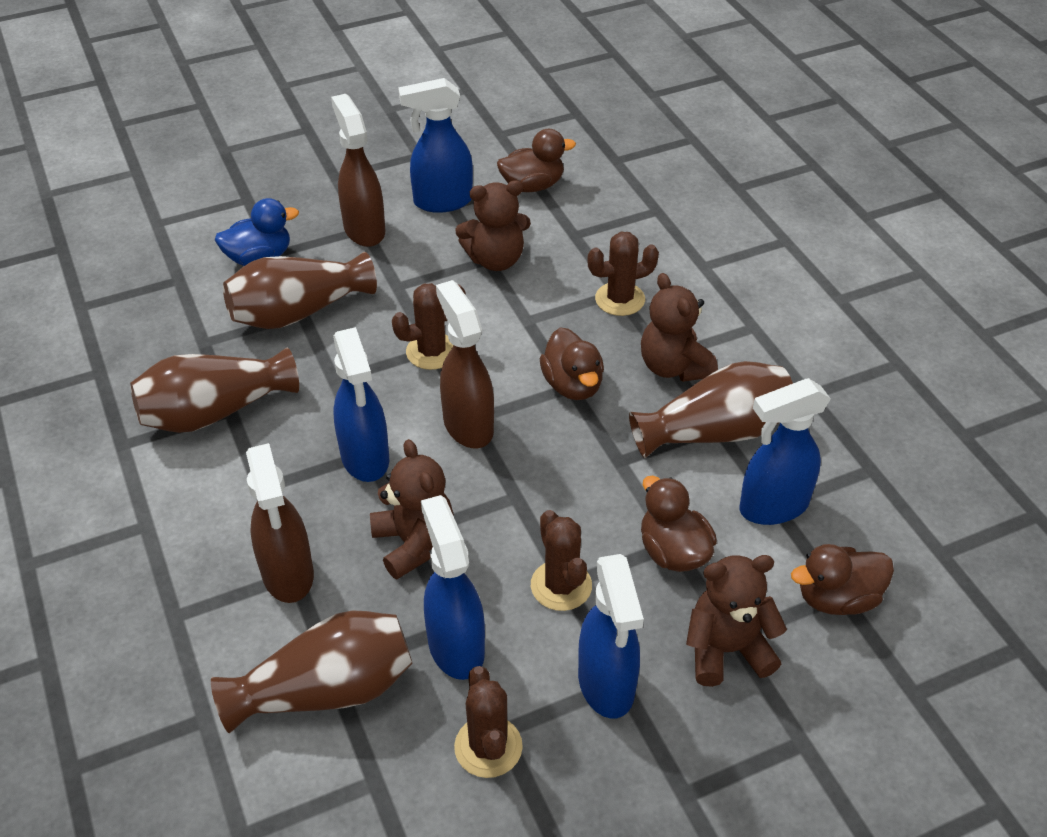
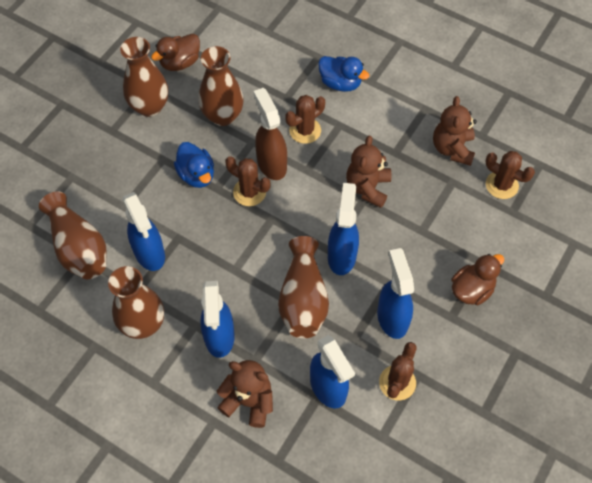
blue duck: [215,198,299,266] = 1 -> [174,142,214,188] [318,56,369,92] = 2
brown duck: [497,129,576,192] [540,328,604,400] [641,476,717,572] [791,544,894,615] = 4 -> [151,34,200,71] [451,254,504,305] = 2
brown spray bottle: [246,443,314,603] [331,94,385,247] [436,280,494,449] = 3 -> [253,88,287,180] = 1
brown teddy bear: [370,439,454,579] [455,180,531,271] [641,273,718,382] [686,555,787,687] = 4 -> [217,360,273,428] [346,136,391,208] [433,96,477,166] = 3
brown vase: [130,348,299,433] [211,610,413,733] [223,252,377,329] [629,361,793,458] = 4 -> [39,192,107,279] [108,266,164,339] [120,37,168,117] [198,46,243,126] [278,236,329,338] = 5

